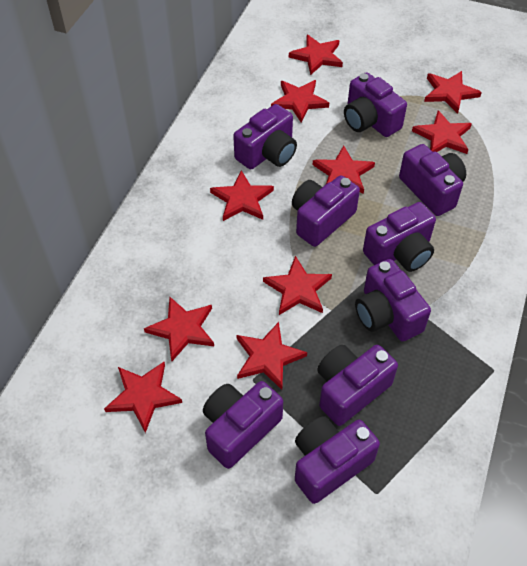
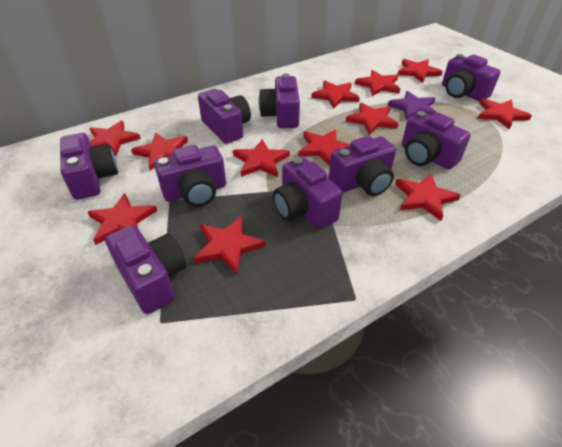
purple star: none = 0 -> [388,91,436,120] = 1
red star: [104,362,182,433] [144,297,214,361] [210,170,274,221] [236,322,307,390] [263,256,332,315] [271,80,329,122] [289,35,343,75] [313,145,375,194] [412,110,472,154] [424,71,482,114] = 10 -> [88,193,157,245] [89,121,141,156] [131,132,188,171] [194,216,266,274] [233,139,290,177] [298,129,350,166] [311,81,360,109] [346,103,399,135] [355,70,400,96] [395,174,461,221] [398,59,443,83] [478,99,532,130] = 12

